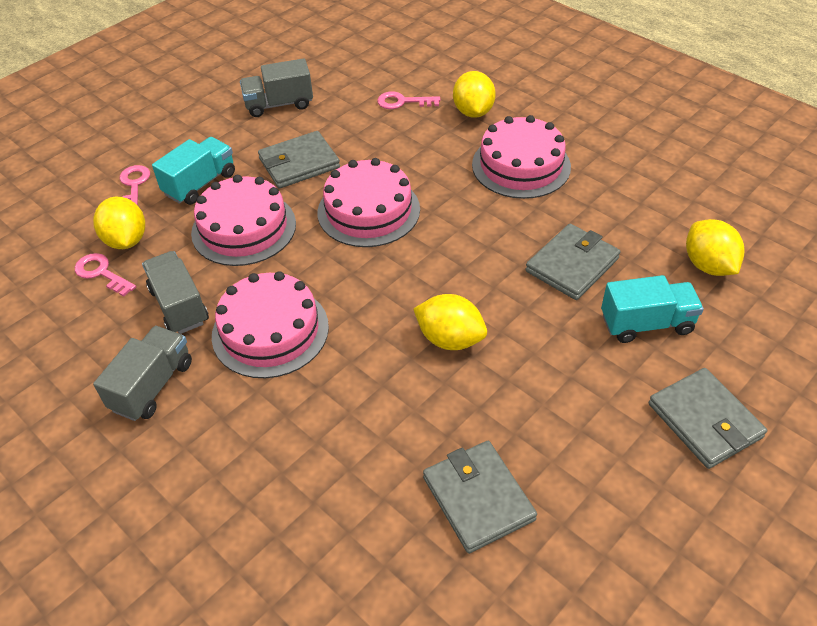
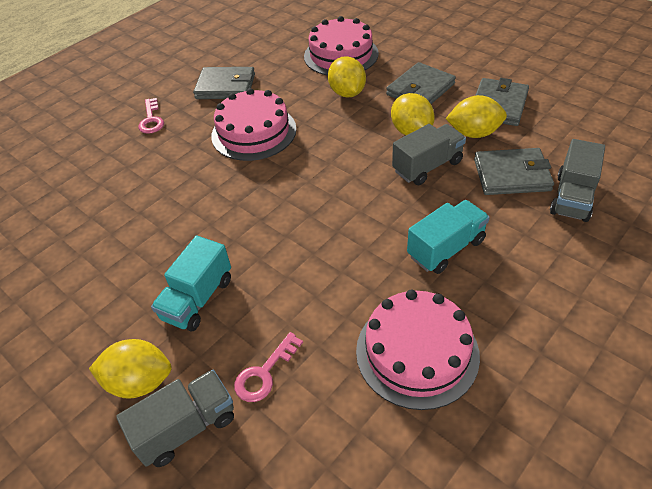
pink cake: [191,175,296,266] [212,271,329,378] [318,158,420,247] [472,115,571,199] = 4 -> [211,88,296,161] [304,16,379,75] [356,290,480,410] = 3
pink key: [75,253,136,297] [120,165,150,206] [377,91,440,109] = 3 -> [138,98,164,134] [234,332,303,402] = 2

